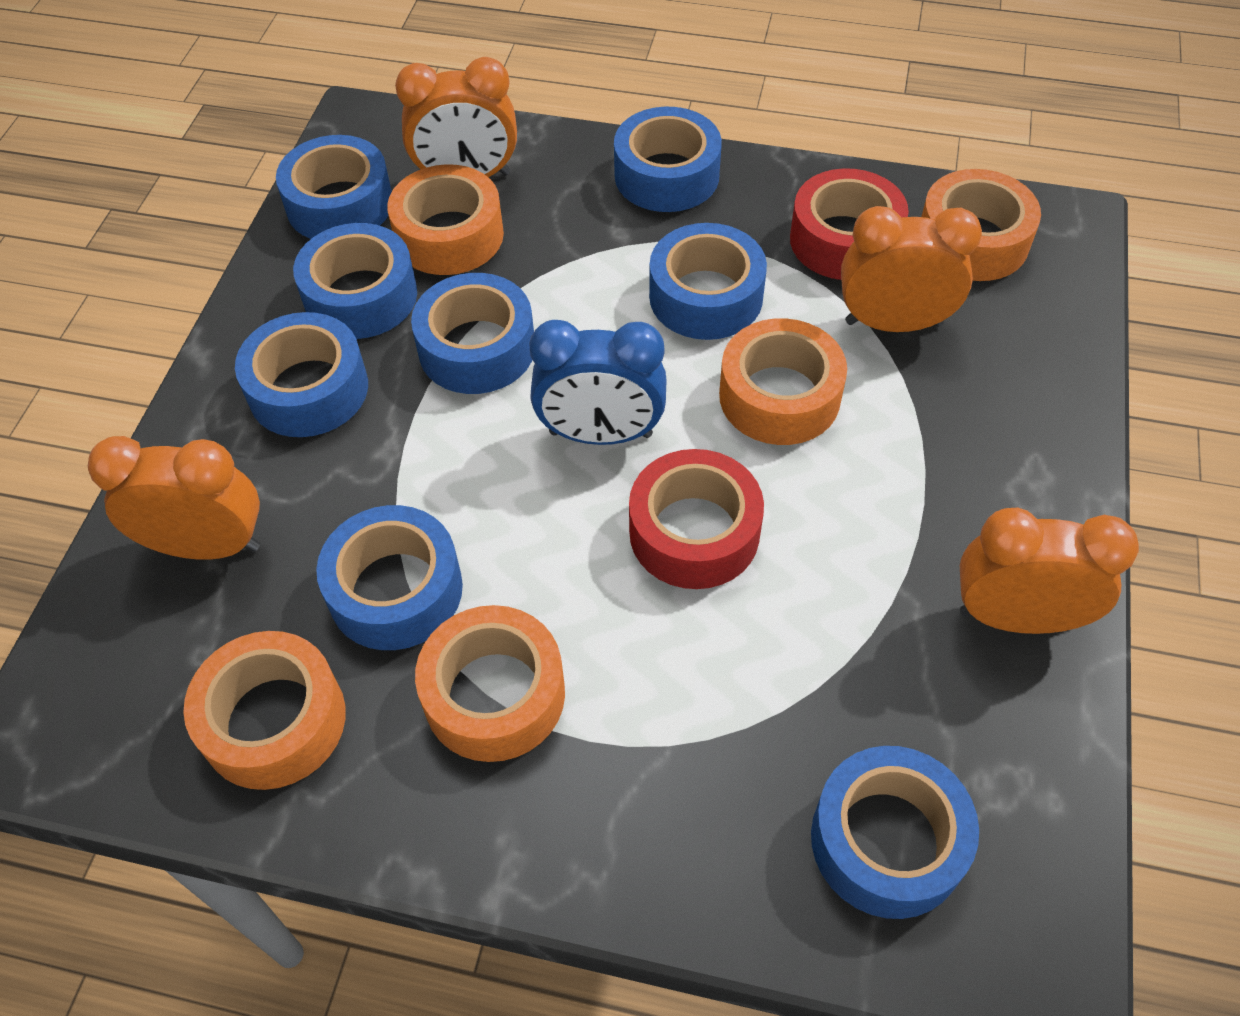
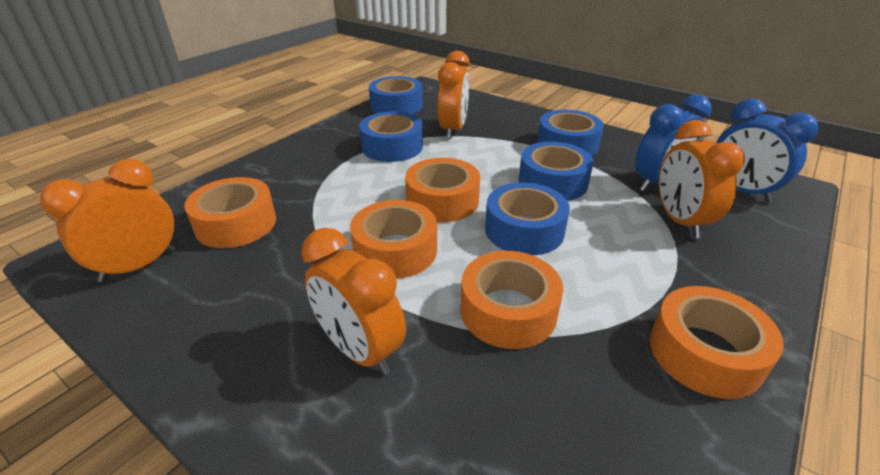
blue clock: [529,320,667,445] = 1 -> [635,94,712,192] [716,98,819,202] = 2
blue tape: [235,312,368,437] [276,135,392,239] [293,223,417,339] [316,505,463,650] [411,273,534,394] [614,107,722,212] [649,223,767,340] [811,746,979,919] = 8 -> [359,111,423,162] [369,76,423,114] [485,182,570,255] [519,142,594,201] [537,110,604,156] = 5
red tape: [629,449,764,589] [790,168,909,280] = 2 -> none = 0

